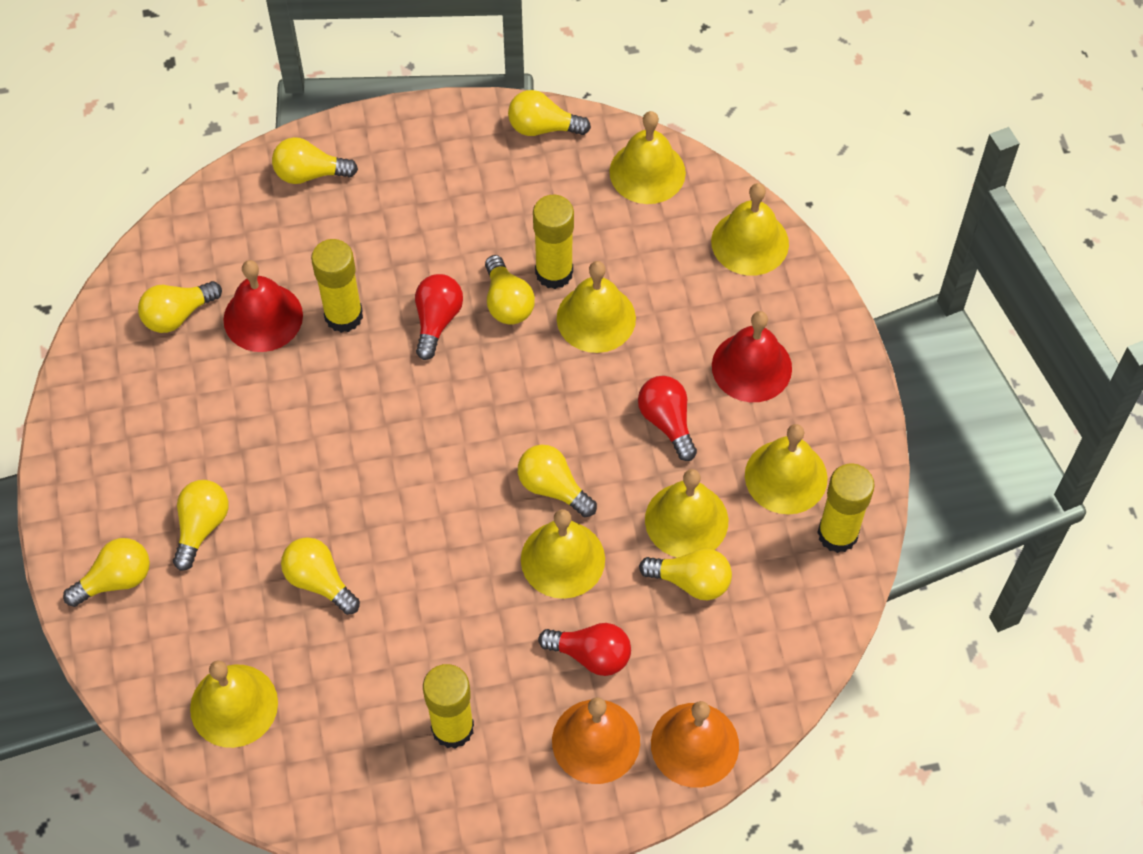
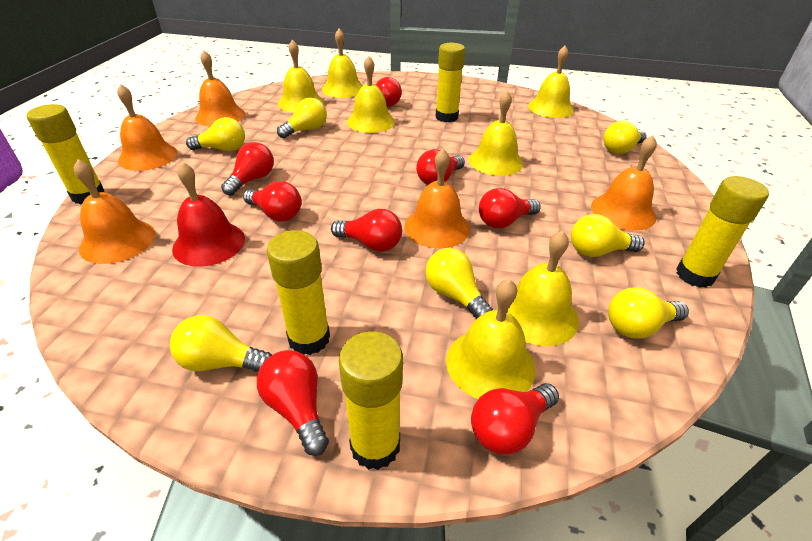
orange bell: [552,697,640,784] [651,701,739,788] = 2 -> [74,159,155,264] [117,84,177,171] [195,50,245,127] [404,149,470,248] [591,135,657,231] = 5
red bell: [223,260,303,352] [712,311,792,402] = 2 -> [172,162,245,267] = 1
red light bulb: [415,274,463,360] [538,623,631,676] [638,376,697,461] = 3 -> [221,142,274,195] [243,181,302,222] [257,350,329,456] [331,209,402,252] [376,77,402,107] [416,149,465,185] [471,383,559,455] [479,188,541,228] = 8
yellow glue stick: [311,239,363,333] [423,664,474,749] [533,195,574,289] [817,463,875,553] = 4 -> [27,104,104,205] [267,230,330,355] [338,331,403,470] [436,43,465,122] [676,176,769,288] = 5
yellow light bulb: [63,538,150,607] [138,281,222,333] [173,480,228,571] [272,137,358,184] [281,537,360,615] [485,255,535,325] [508,90,591,136] [518,445,597,517] [639,548,732,600] = 9 -> [170,315,272,372] [186,117,245,151] [277,98,327,138] [426,248,493,319] [571,214,645,257] [604,121,647,154] [608,287,689,339] = 7

